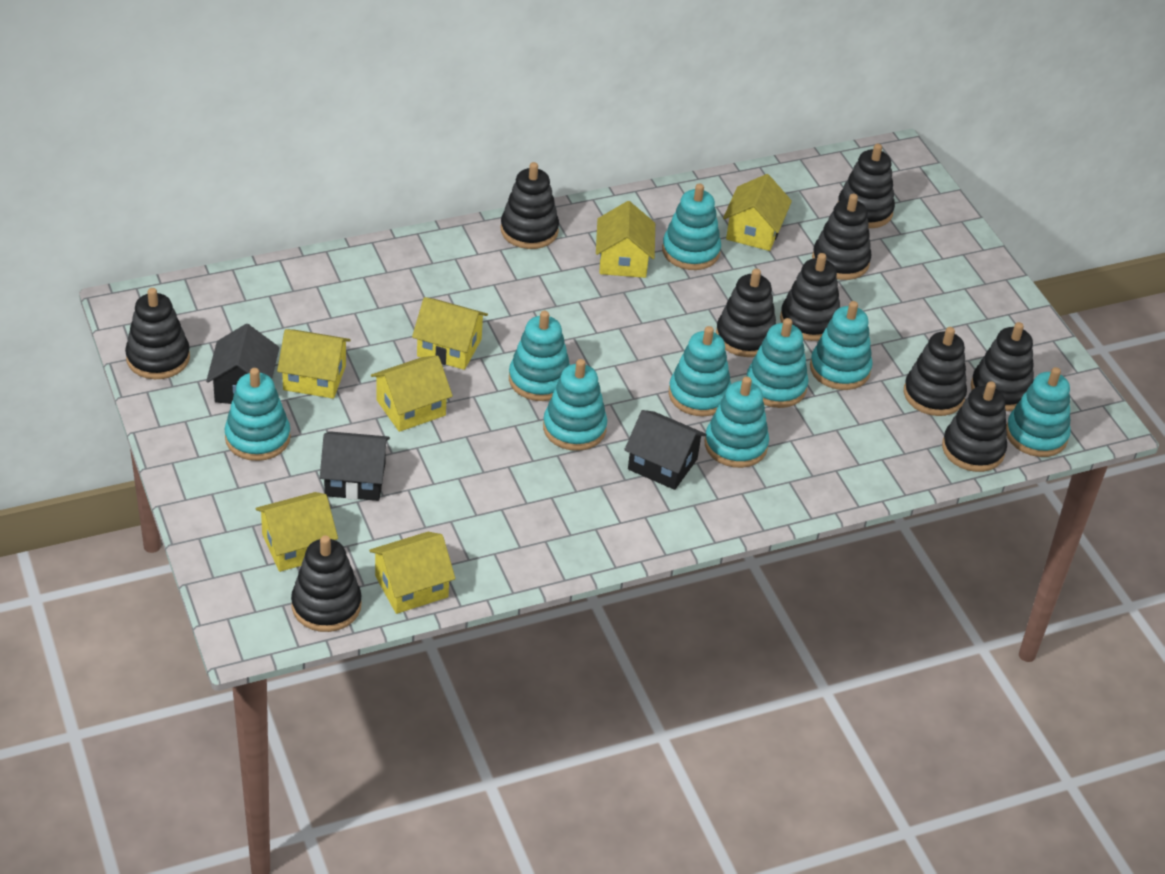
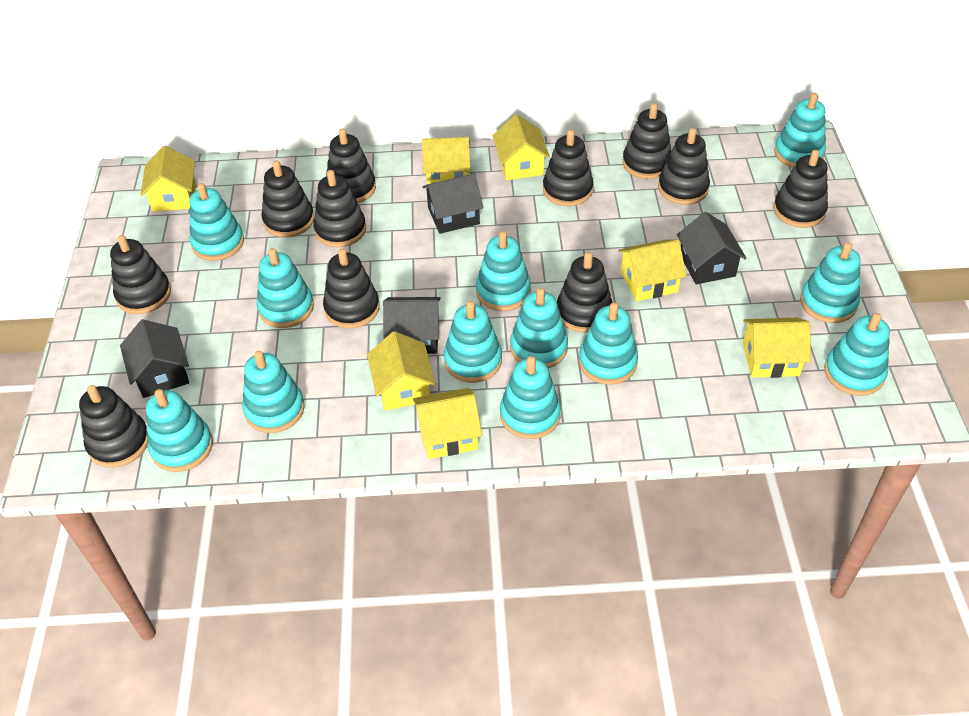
black house: [206,324,279,404] [320,431,390,501] [624,410,707,490] = 3 -> [120,319,189,398] [383,297,441,354] [423,174,484,234] [677,212,747,284] = 4
black stacking toy: [125,288,190,379] [291,535,361,632] [500,162,559,249] [716,269,776,357] [780,253,840,341] [812,194,871,280] [837,144,895,228] [904,327,967,416] [942,381,1007,472] [971,322,1034,411] = 10 -> [79,385,148,468] [110,235,171,314] [262,160,314,237] [313,170,366,247] [323,249,380,329] [326,128,376,203] [543,130,593,206] [557,252,613,333] [622,103,671,179] [658,128,710,205] [773,150,828,228] = 11
turquoise stacking toy: [225,368,291,461] [509,311,570,401] [543,359,607,451] [662,183,721,270] [669,326,731,416] [704,376,769,468] [747,318,809,408] [810,301,873,390] [1006,367,1071,457] = 9 -> [146,389,213,472] [189,183,244,261] [242,351,305,433] [257,248,314,328] [444,301,502,383] [476,231,531,311] [500,356,561,439] [510,288,568,368] [579,302,638,384] [774,93,826,168] [800,242,861,323] [824,313,890,396] = 12

